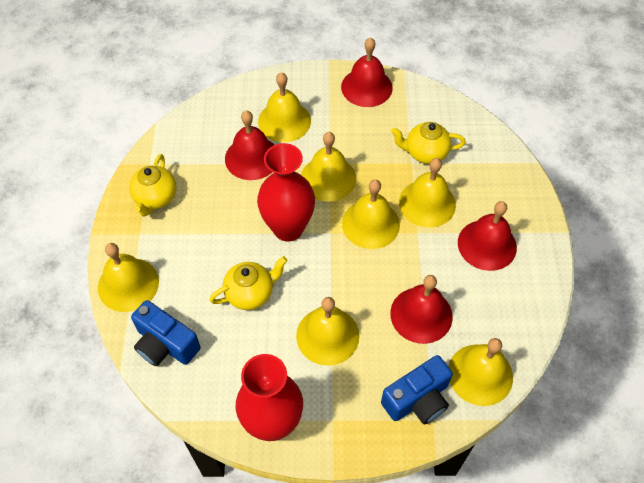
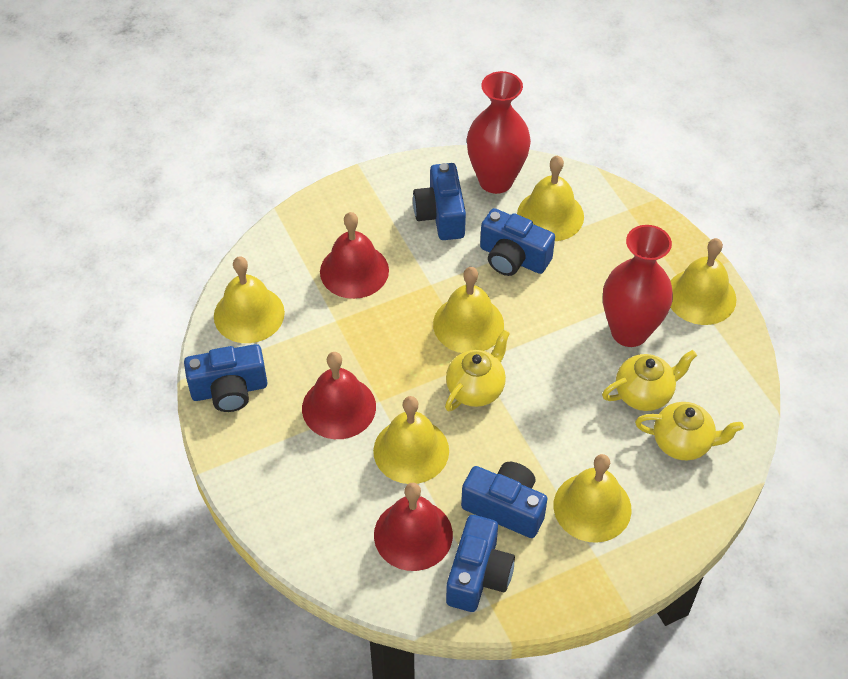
blue camera: [131,300,201,366] [381,355,453,425] = 2 -> [184,344,267,412] [413,163,466,240] [446,515,515,612] [461,462,548,538] [480,208,555,276] = 5
red bell: [225,111,274,180] [341,37,392,107] [390,275,453,344] [458,201,517,271] = 4 -> [302,352,376,439] [320,212,389,299] [374,483,453,571] = 3
yellow bell: [98,243,159,312] [258,72,311,142] [296,297,359,366] [301,132,356,202] [342,179,400,249] [399,158,456,228] [448,338,513,406] = 7 -> [214,256,285,343] [373,396,449,484] [433,267,504,353] [517,155,584,241] [554,454,632,543] [670,238,736,325] = 6

